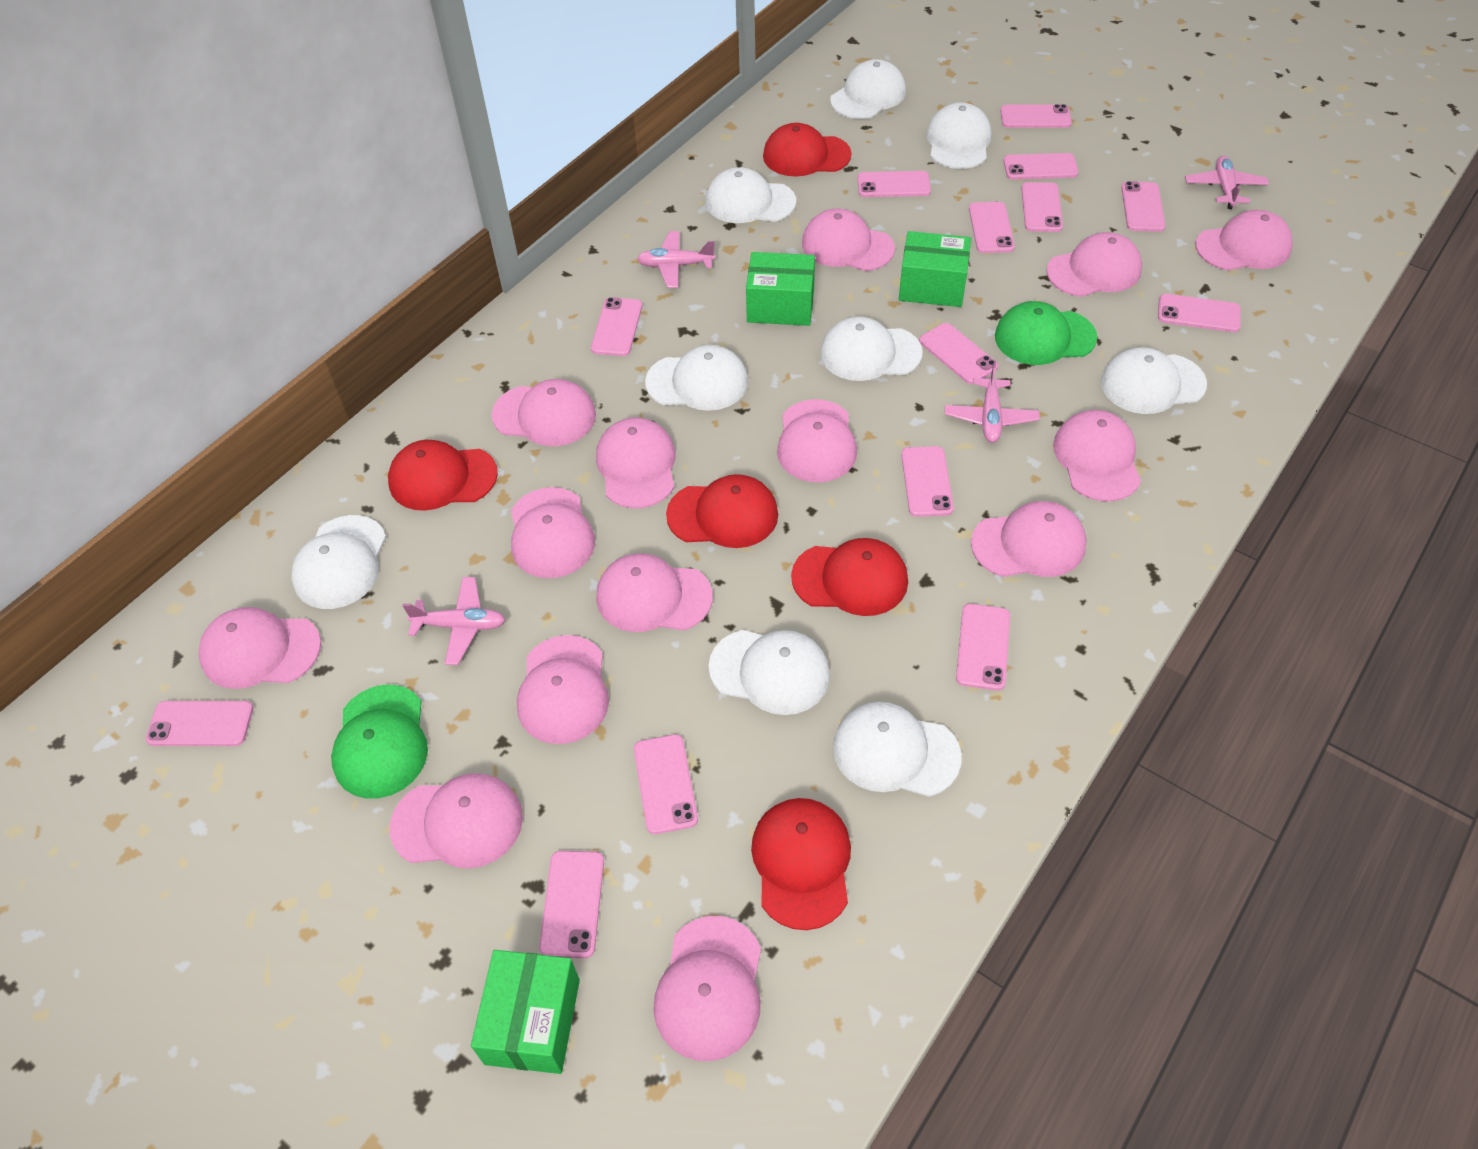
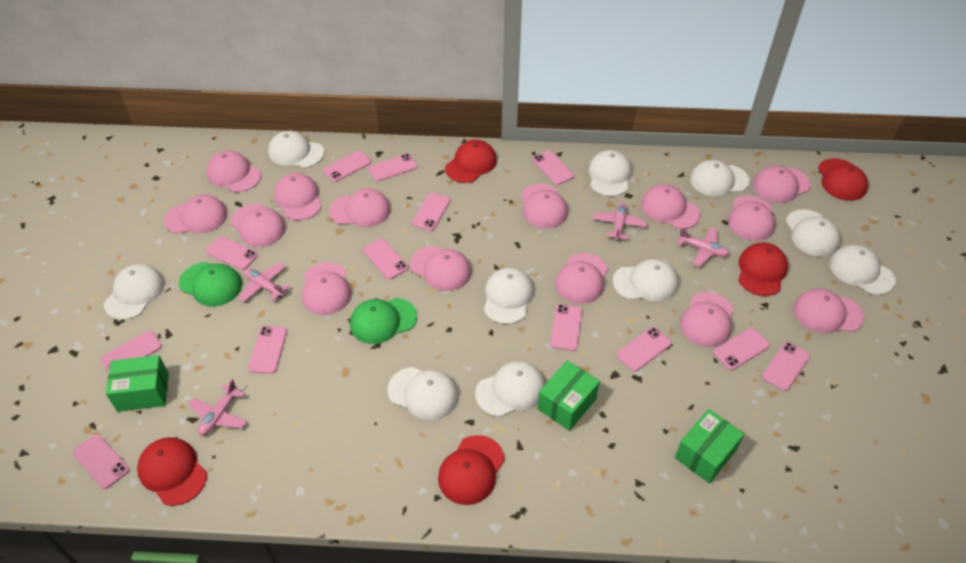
pink phone: [146,701,253,746] [539,851,604,958] [591,297,642,356] [634,734,698,834] [857,171,931,197] [901,446,954,517] [919,323,999,384] [956,604,1010,691] [969,202,1015,253] [1000,104,1072,128] [1003,153,1079,180] [1021,182,1063,232] [1121,181,1166,232] [1158,294,1241,332] = 14 -> [73,434,129,489] [100,330,162,372] [205,236,258,270] [248,326,287,374] [323,151,371,182] [363,239,408,279] [369,154,418,181] [412,193,450,231] [532,150,574,185] [550,304,583,351] [616,327,672,372] [713,328,770,370] [762,342,810,391] = 13
white cap: [291,515,386,609] [645,345,748,411] [706,167,796,223] [709,630,830,715] [820,316,923,381] [830,59,906,119] [833,702,962,797] [926,102,992,169] [1101,347,1207,414] = 9 -> [104,264,165,320] [268,131,324,168] [387,367,458,420] [475,361,545,417] [484,268,534,324] [588,150,632,196] [613,259,678,302] [690,160,750,196] [786,209,840,257] [829,245,896,295] = 10

